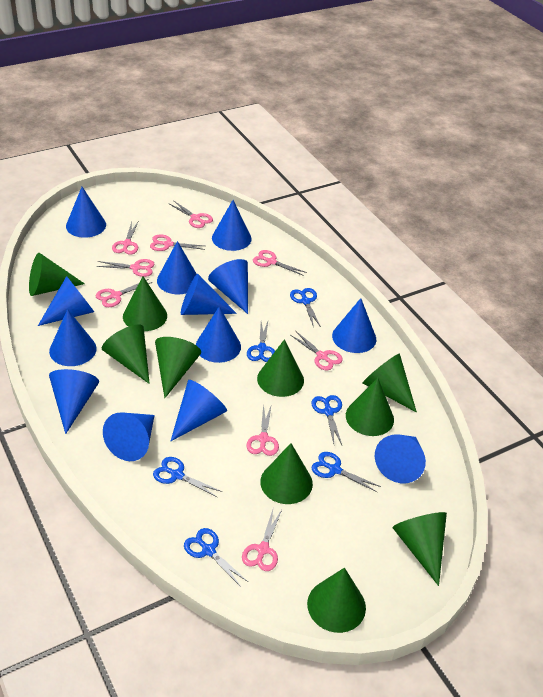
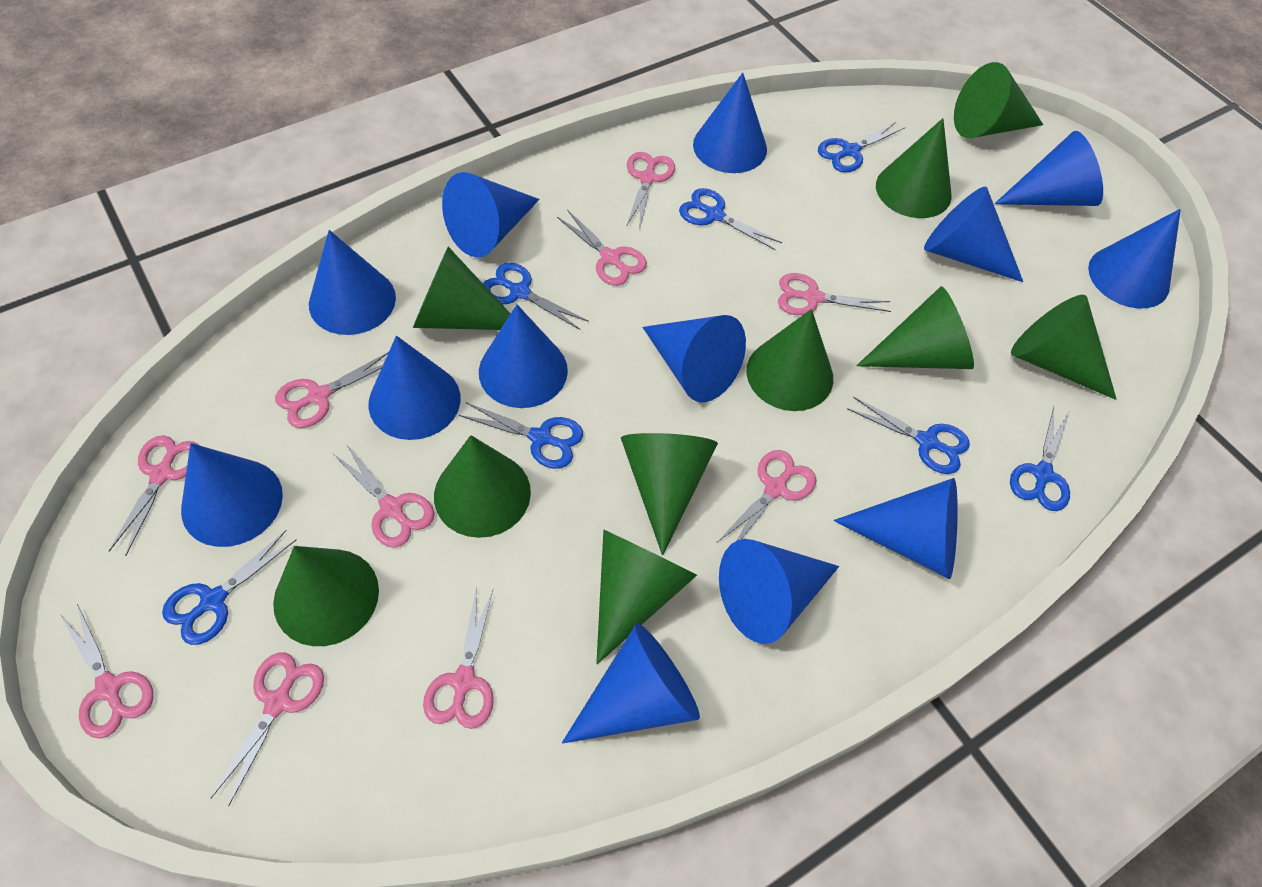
blue scissors: [153,457,222,498] [184,528,248,587] [247,322,275,362] [290,288,321,327] [311,395,342,445] [312,452,381,492] = 6 -> [162,530,296,645] [459,402,583,469] [483,262,589,330] [679,188,782,250] [818,121,905,173] [847,397,970,474] [1010,407,1070,511] = 7
pink scissors: [95,279,152,307] [96,259,155,277] [112,222,138,255] [150,234,205,251] [170,200,213,228] [242,510,282,571] [247,404,279,456] [253,250,307,276] [291,331,343,371] = 9 -> [61,604,154,739] [108,435,200,556] [210,653,324,807] [275,352,389,428] [333,444,434,547] [423,587,494,729] [557,210,647,286] [626,152,675,227] [718,450,816,542] [778,273,891,315] = 10

